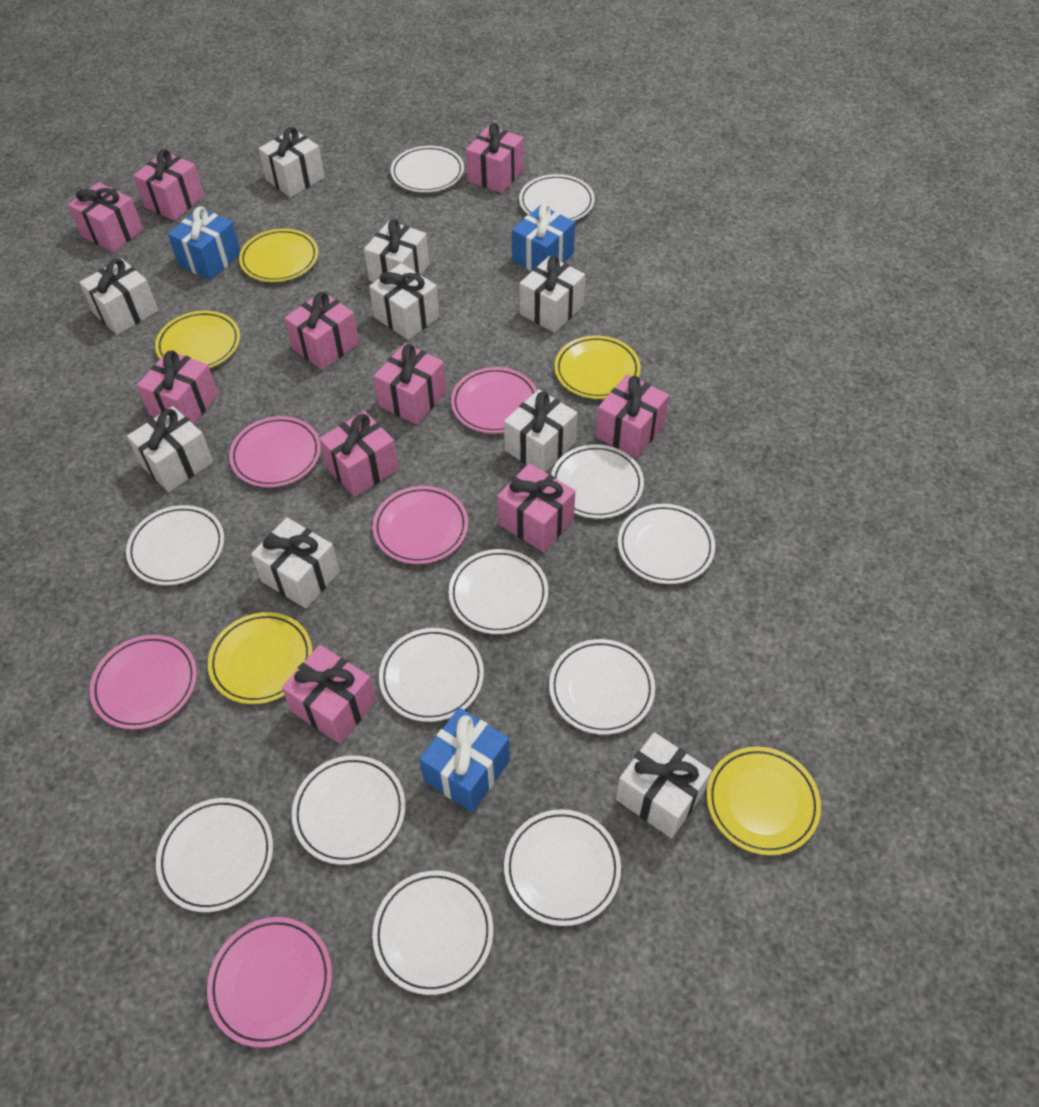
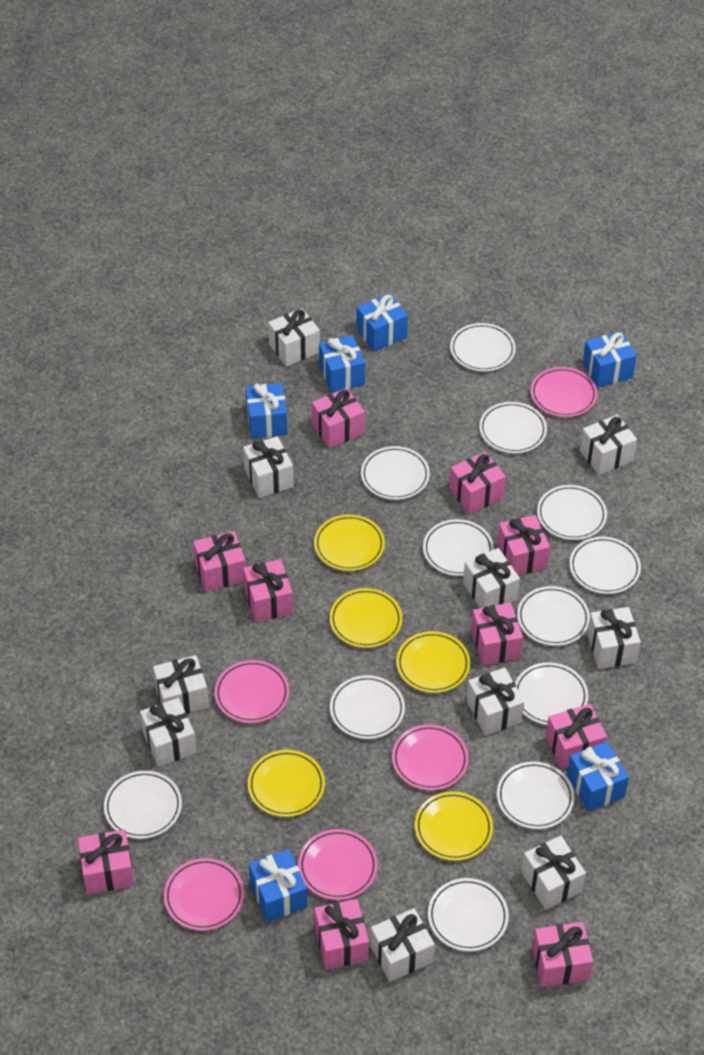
blue gift: [168,206,240,280] [419,707,510,812] [512,204,575,271] = 3 -> [246,383,287,439] [249,849,307,922] [319,335,365,393] [356,294,408,351] [567,741,629,812] [583,331,637,388] = 6
white gift: [79,258,158,335] [127,406,213,492] [251,517,340,608] [258,127,325,198] [364,219,429,282] [369,263,439,340] [504,389,578,472] [519,256,585,333] [616,732,712,838] = 9 -> [140,698,196,767] [153,655,209,714] [243,436,294,498] [268,308,320,367] [370,908,435,982] [463,548,520,608] [466,667,524,735] [521,836,586,910] [580,415,637,475] [587,607,641,669] = 10

